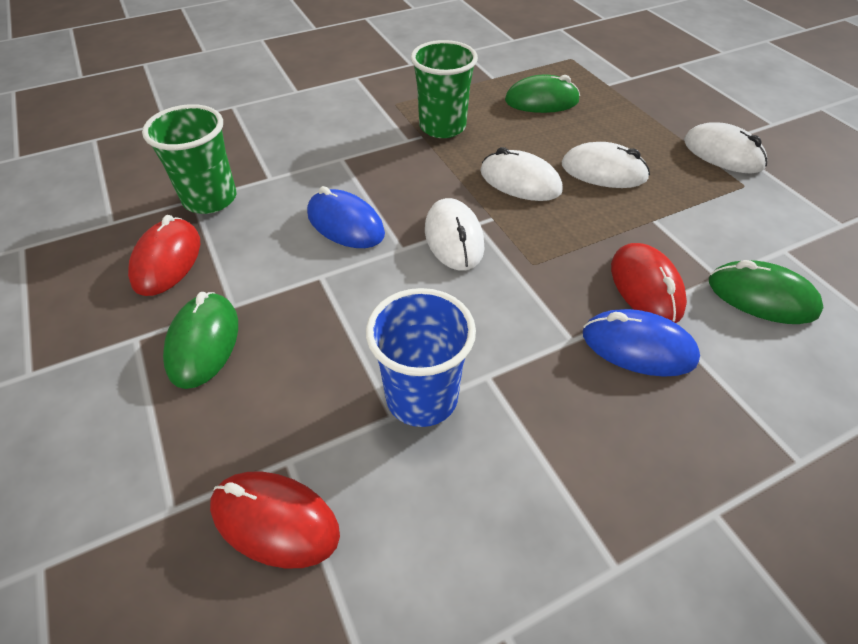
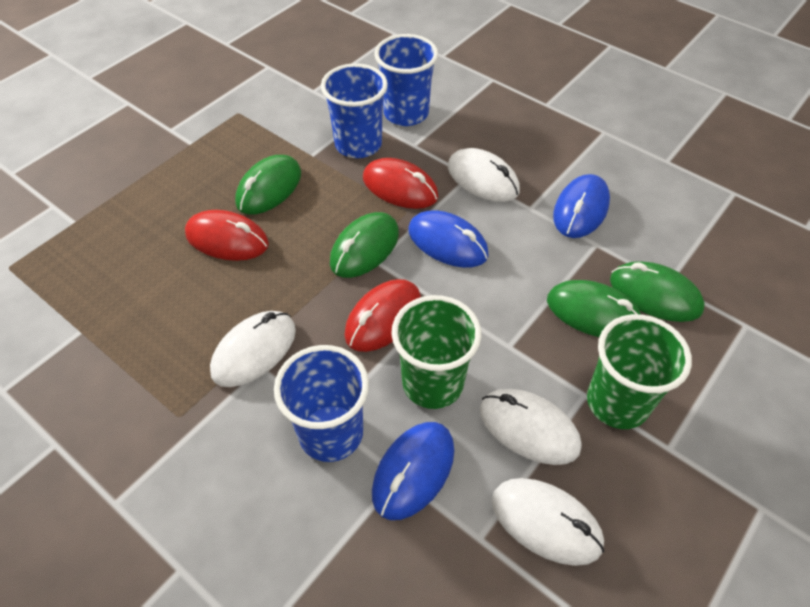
blue cup: [366,288,476,427] = 1 -> [274,345,369,462] [321,63,388,158] [374,34,438,126] = 3
blue mouse: [307,186,385,248] [583,309,700,377] = 2 -> [372,422,454,520] [409,210,489,268] [553,174,610,238] = 3
green mouse: [163,292,238,389] [505,74,580,113] [709,260,824,324] = 3 -> [235,155,301,215] [330,212,399,278] [547,280,641,337] [610,261,705,322] = 4

